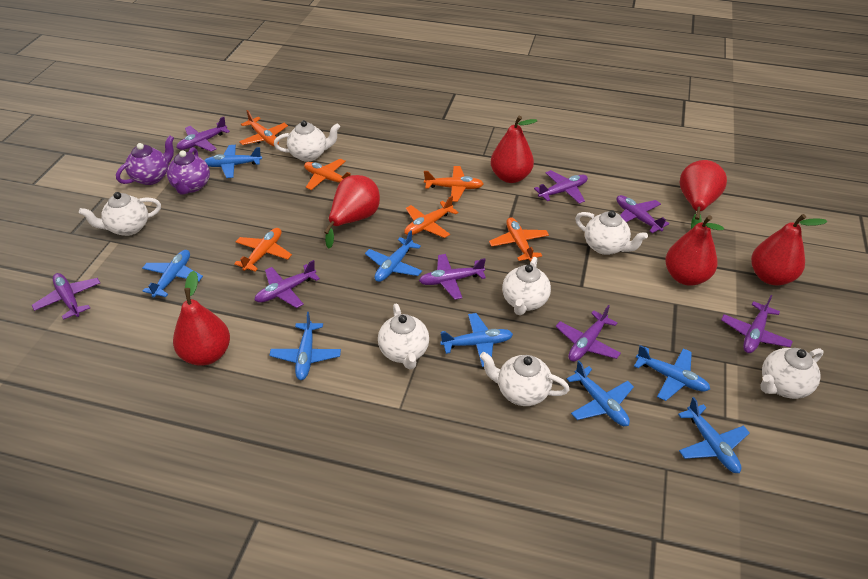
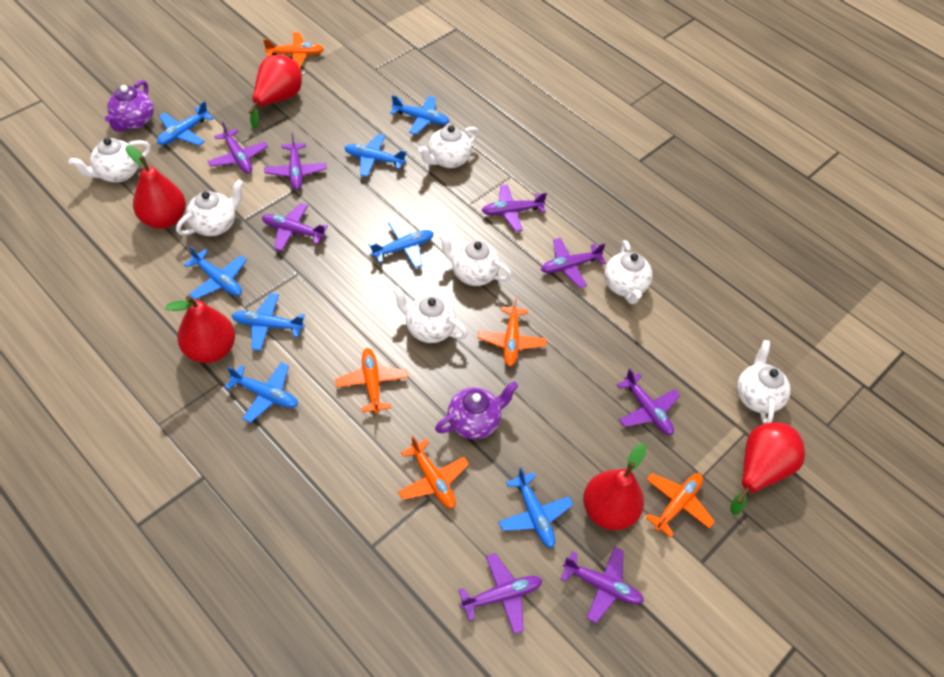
orange plane: [234,228,292,272] [239,110,288,146] [304,159,351,190] [404,196,459,238] [424,166,484,202] [489,217,549,261] = 6 -> [263,32,324,68] [335,348,408,414] [398,436,469,508] [478,298,546,367] [645,473,715,538] = 5
red pear: [173,271,230,366] [324,175,380,249] [490,116,537,183] [665,215,724,286] [680,160,727,229] [751,214,827,286] = 6 -> [125,145,186,229] [165,296,235,363] [249,55,302,129] [583,443,646,530] [730,422,805,515] = 5

